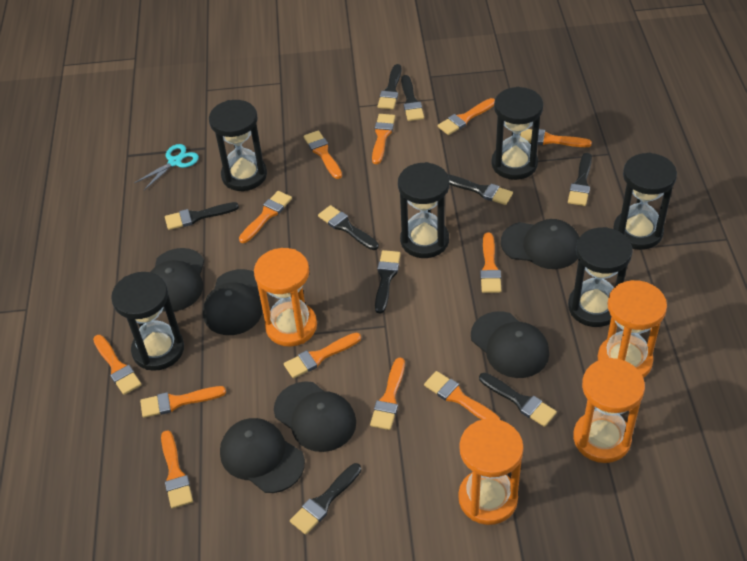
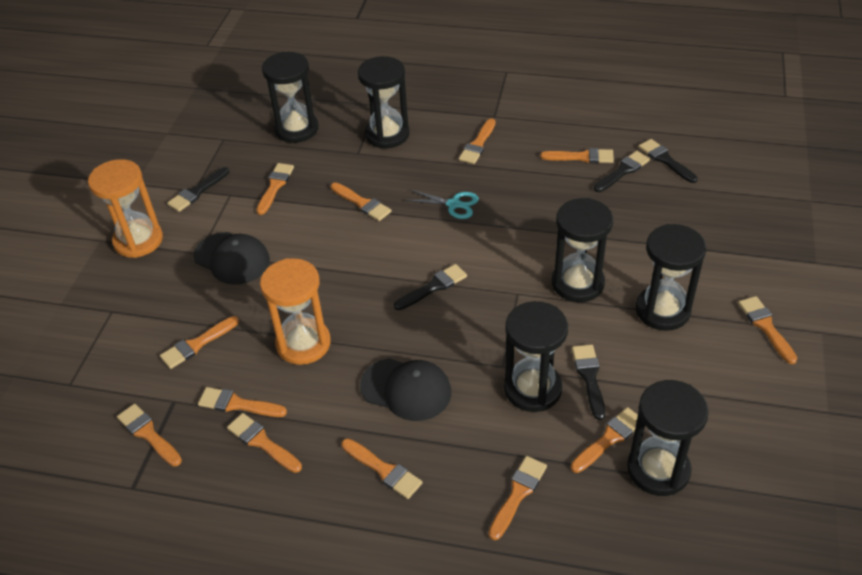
black brush: [165,202,239,230] [290,463,361,535] [318,205,379,250] [375,250,401,314] [378,64,402,109] [401,75,424,121] [448,174,513,205] [479,373,557,427] [568,153,592,206] = 9 -> [167,167,229,212] [394,264,467,310] [572,345,605,420] [594,151,650,192] [638,139,698,183] = 5
black cap: [151,248,204,312] [203,269,262,335] [220,418,305,493] [274,381,356,452] [471,311,549,378] [501,219,579,269] = 6 -> [193,232,270,285] [360,358,451,421] = 2
orange hourglass: [254,248,317,347] [458,419,524,525] [573,358,645,463] [598,280,667,378] = 4 -> [88,159,163,258] [260,258,331,365] = 2

